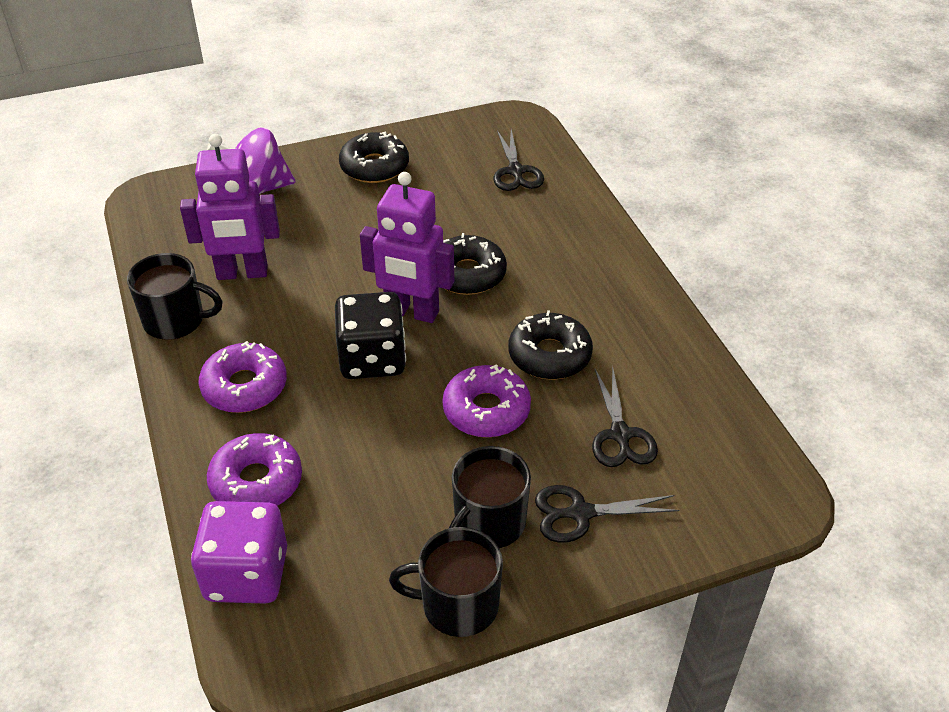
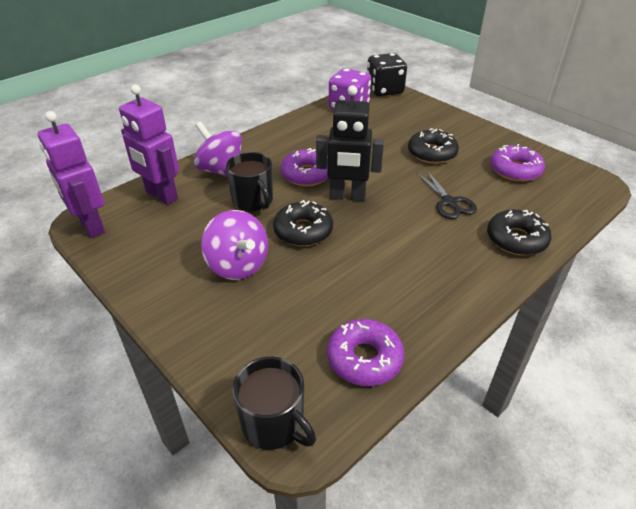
black mug: [127,253,223,340] [389,527,503,637] [449,446,531,548] = 3 -> [226,152,273,211] [232,356,316,450] = 2
black robot: none = 0 -> [316,85,384,201] = 1
black scissors: [494,129,544,191] [535,485,679,543] [592,366,658,467] = 3 -> [417,170,477,219] = 1
purple spinning top: [207,127,295,194] = 1 -> [194,121,242,177] [201,210,268,280] = 2

